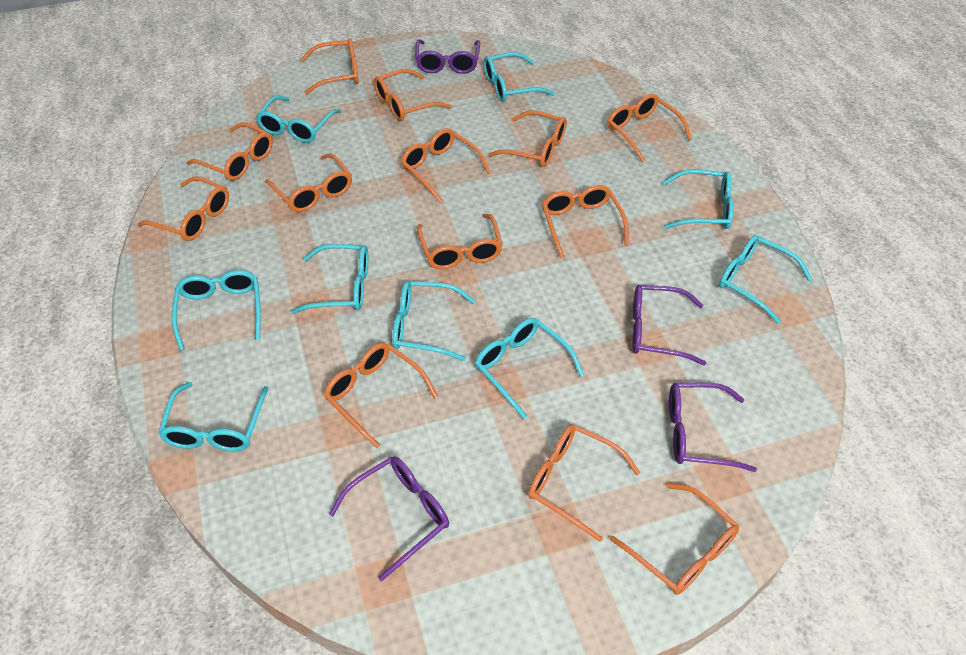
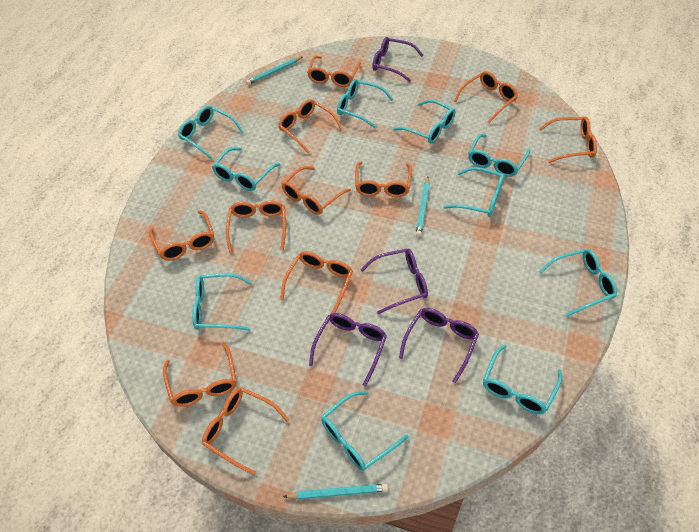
orange glasses: [138,176,229,241] [187,122,273,181] [265,153,352,212] [301,38,359,94] [323,343,438,448] [374,69,452,121] [401,128,491,202] [417,214,503,269] [488,110,567,167] [528,425,640,542] [542,185,629,258] [607,94,692,162] [610,483,739,595] = 13 -> [149,210,214,261] [163,343,236,407] [202,387,289,475] [226,201,286,253] [278,99,343,154] [280,251,353,314] [282,166,351,215] [307,56,361,87] [355,161,412,197] [454,71,518,123] [539,117,597,163] = 11
turquoise glasses: [158,382,268,451] [172,270,261,351] [256,96,341,143] [291,244,369,314] [392,281,475,361] [475,318,584,419] [484,52,555,102] [663,169,734,229] [719,235,812,324] = 9 -> [178,105,244,160] [192,273,252,331] [212,147,280,191] [321,391,409,471] [337,79,394,129] [393,100,455,144] [444,167,505,217] [468,134,530,177] [483,345,562,414] [539,249,617,317] = 10
turquoise pencil: none = 0 -> [246,57,302,85] [283,484,388,499] [416,177,429,237] = 3

